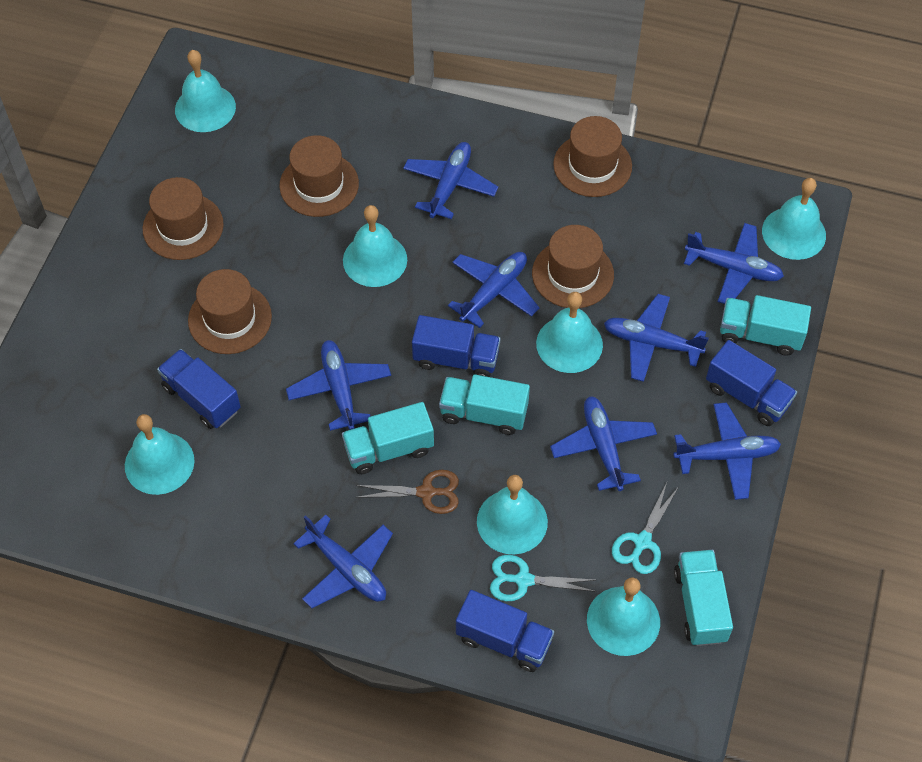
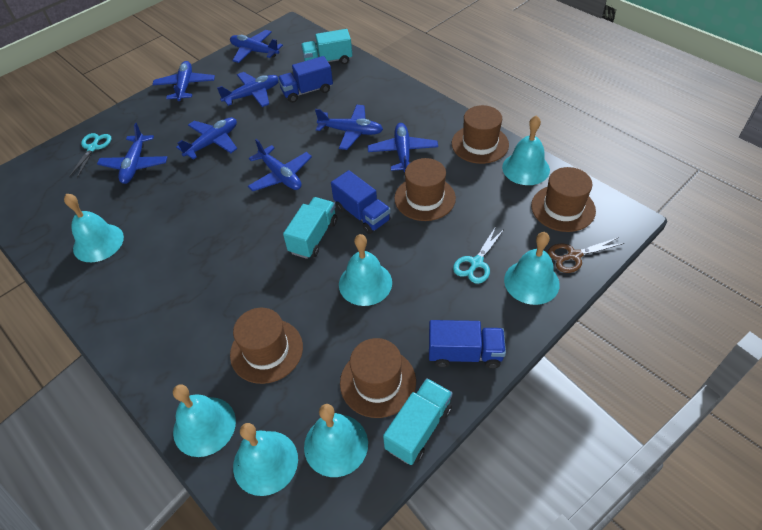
blue truck: [157,349,241,429] [412,315,500,377] [456,590,554,672] [706,340,797,426] = 4 -> [278,56,333,103] [331,170,391,234] [429,320,506,369] = 3
turquoise truck: [342,402,434,474] [439,374,530,435] [674,550,733,646] [720,295,811,356] = 4 -> [283,197,337,259] [301,29,352,64] [383,378,453,465] = 3

